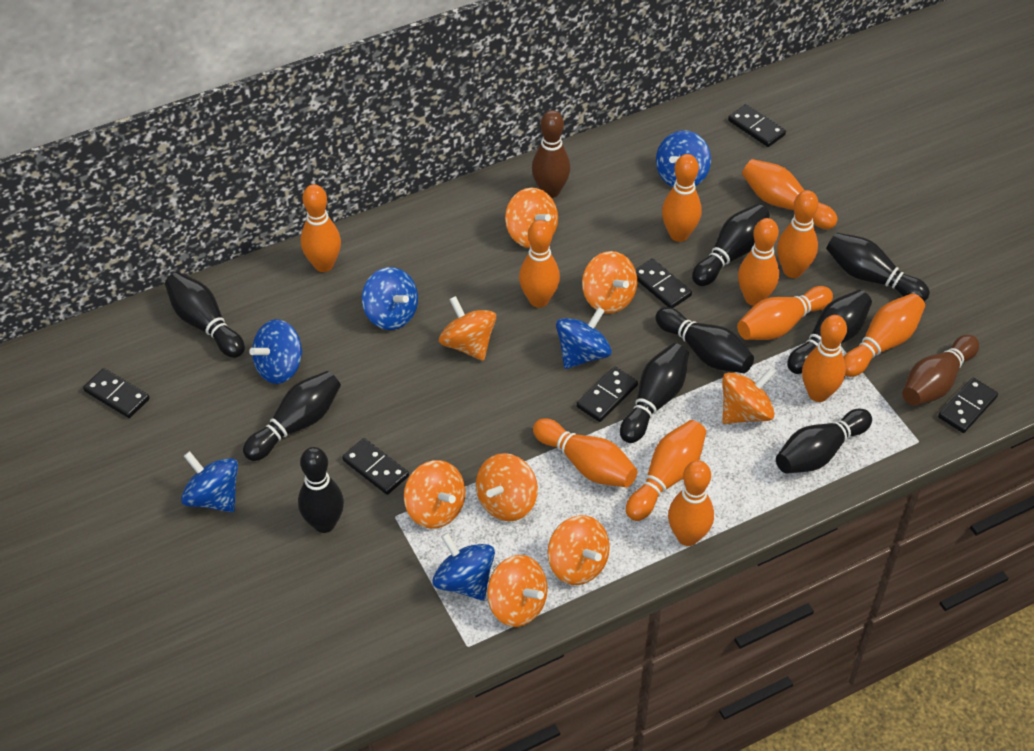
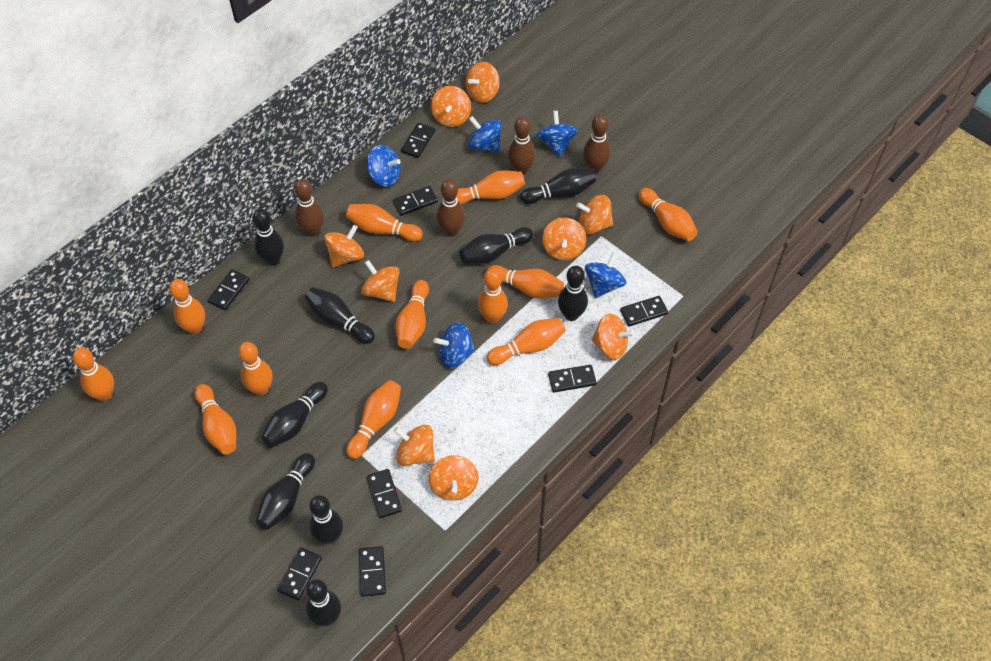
black domino: [83,368,150,418] [342,438,409,495] [577,367,638,422] [635,259,692,308] [728,104,786,147] [938,378,998,433] = 6 -> [208,269,249,310] [277,547,322,600] [359,546,386,597] [367,469,402,518] [393,186,438,216] [401,123,435,158] [548,365,597,392] [620,296,668,327] = 8
blue spinning top: [181,451,238,513] [249,319,303,384] [362,267,418,330] [432,532,495,601] [556,307,612,369] [656,130,711,187] = 6 -> [367,145,401,187] [434,323,476,368] [468,116,502,153] [537,111,578,157] [585,252,626,298] = 5
brown bowling pin: [532,110,570,198] [902,335,979,406] = 2 -> [294,179,324,236] [437,179,465,237] [508,116,536,175] [583,115,611,173] = 4
orange spinning top: [404,460,465,529] [439,296,496,361] [476,453,538,521] [487,555,548,627] [505,188,558,248] [548,515,610,585] [582,251,637,314] [722,368,775,424] = 8 -> [324,225,364,267] [361,260,400,302] [394,425,435,466] [429,455,478,501] [431,86,471,127] [466,62,500,103] [542,218,586,260] [576,195,613,235] [591,313,634,359] = 9

